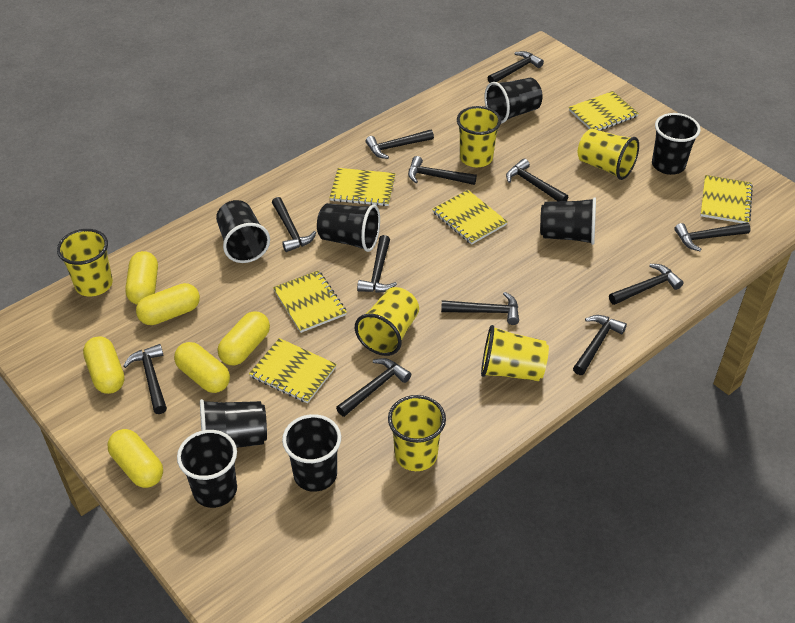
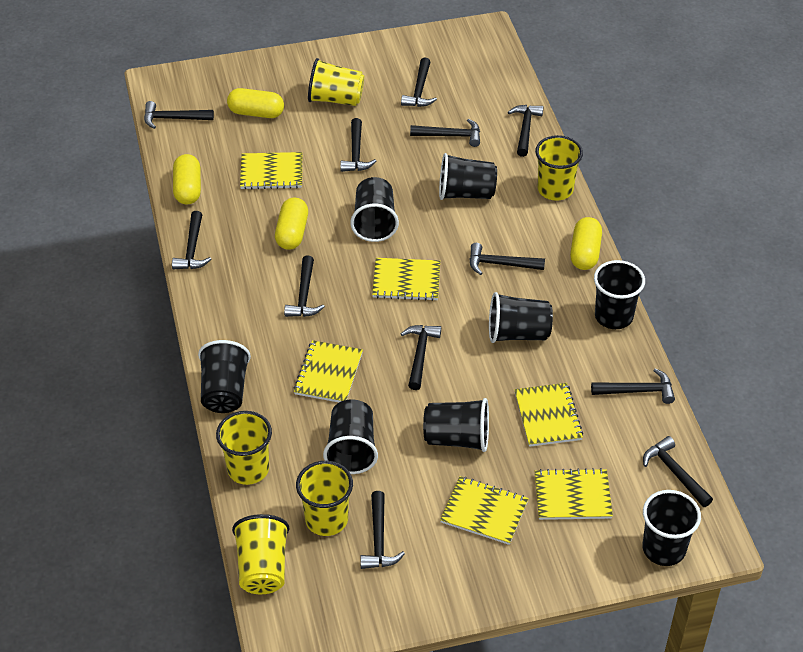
yellow capsule: [83,337,124,394] [107,429,163,488] [125,251,158,304] [136,283,200,325] [174,342,230,393] [218,311,270,366] = 6 -> [173,154,201,204] [227,88,284,118] [275,198,308,250] [570,217,602,270] = 4
yellow cup: [57,229,113,297] [355,287,419,356] [388,395,446,471] [457,106,501,167] [481,325,549,381] [578,129,639,180] = 6 -> [216,411,272,485] [232,514,289,594] [296,461,353,536] [308,58,364,106] [535,135,583,201] = 5

